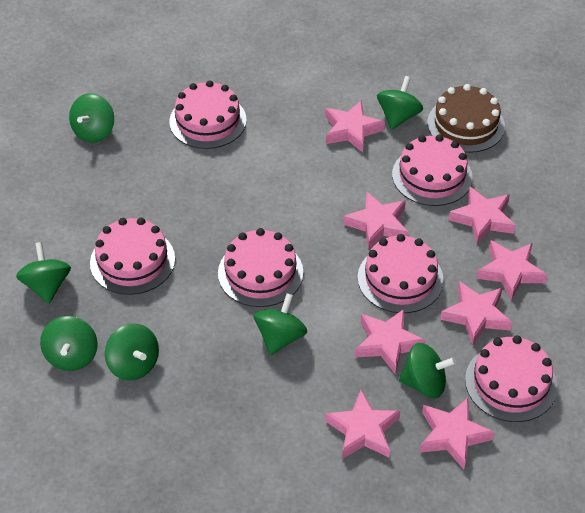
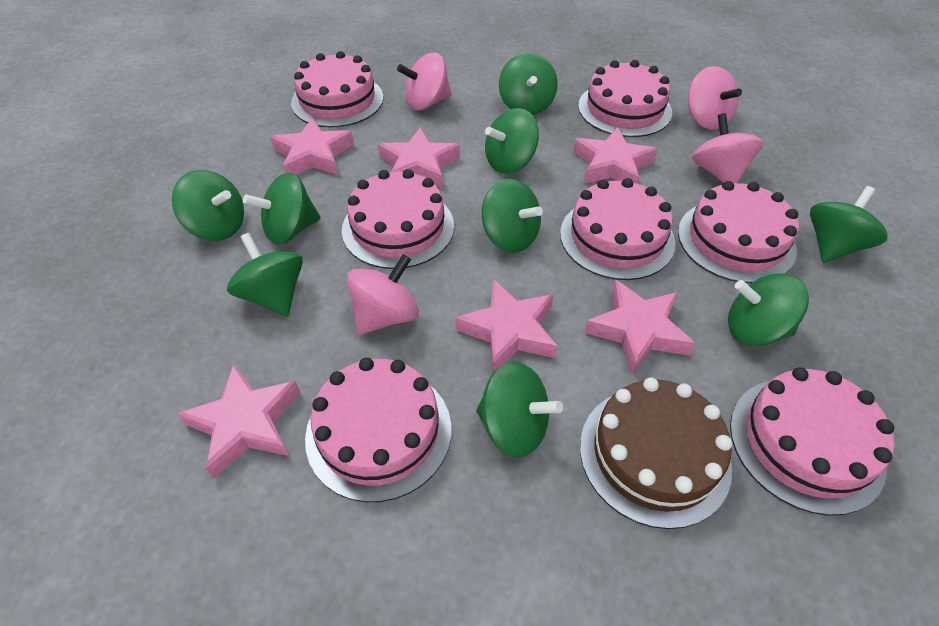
green spinning top: [16,242,71,304] [40,316,98,371] [69,93,114,143] [105,323,159,380] [254,293,307,355] [377,76,423,130] [399,343,456,398] = 7 -> [172,170,244,241] [227,233,303,316] [243,173,320,244] [476,362,563,457] [482,179,543,252] [485,108,539,173] [499,53,558,115] [728,273,809,346] [810,186,888,263] = 9
pink cake: [90,218,175,295] [169,80,247,149] [218,228,303,307] [358,234,444,313] [392,135,473,206] [465,335,558,422] = 6 -> [291,51,383,128] [305,357,451,502] [342,169,454,269] [560,178,676,280] [578,60,672,137] [678,181,799,283] [730,367,894,516] = 7
pink spinning top: none = 0 -> [347,254,419,335] [397,52,452,110] [688,66,742,130] [692,113,763,183] = 4
pink star: [325,101,385,153] [325,390,400,459] [343,191,408,250] [355,309,427,374] [420,398,495,470] [440,281,512,345] [449,187,516,244] [476,240,547,301] = 8 -> [178,364,301,479] [271,117,354,175] [378,127,460,189] [455,279,558,373] [573,127,657,184] [584,280,695,374] = 6

